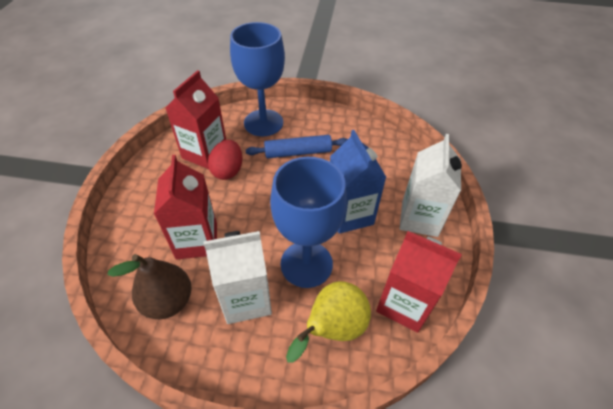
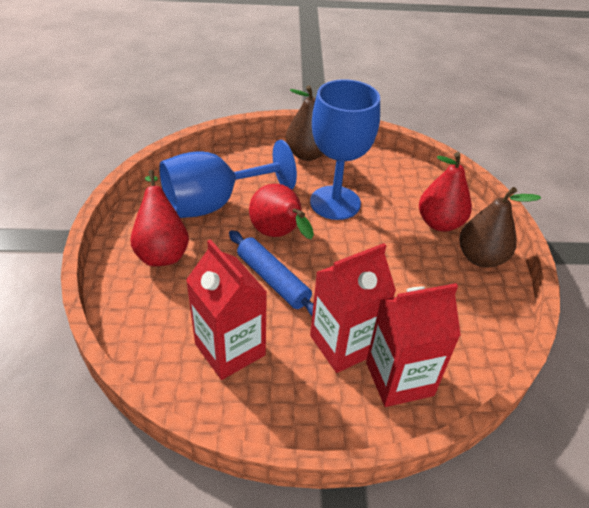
blue carton: [330,130,387,234] = 1 -> none = 0
brown pear: [107,254,192,319] = 1 -> [286,85,323,161] [459,187,541,268] = 2
red egg: [208,140,242,180] = 1 -> none = 0
red pear: none = 0 -> [130,170,189,266] [249,184,314,239] [419,152,472,232] = 3
white carton: [203,231,272,324] [400,134,462,237] = 2 -> none = 0
yellow pear: [286,281,371,363] = 1 -> none = 0

